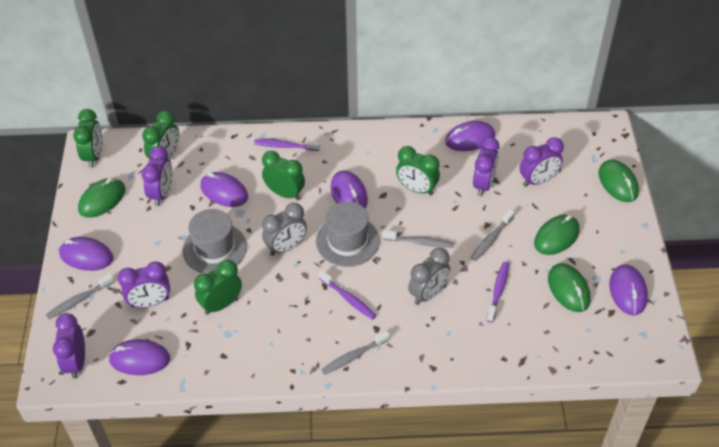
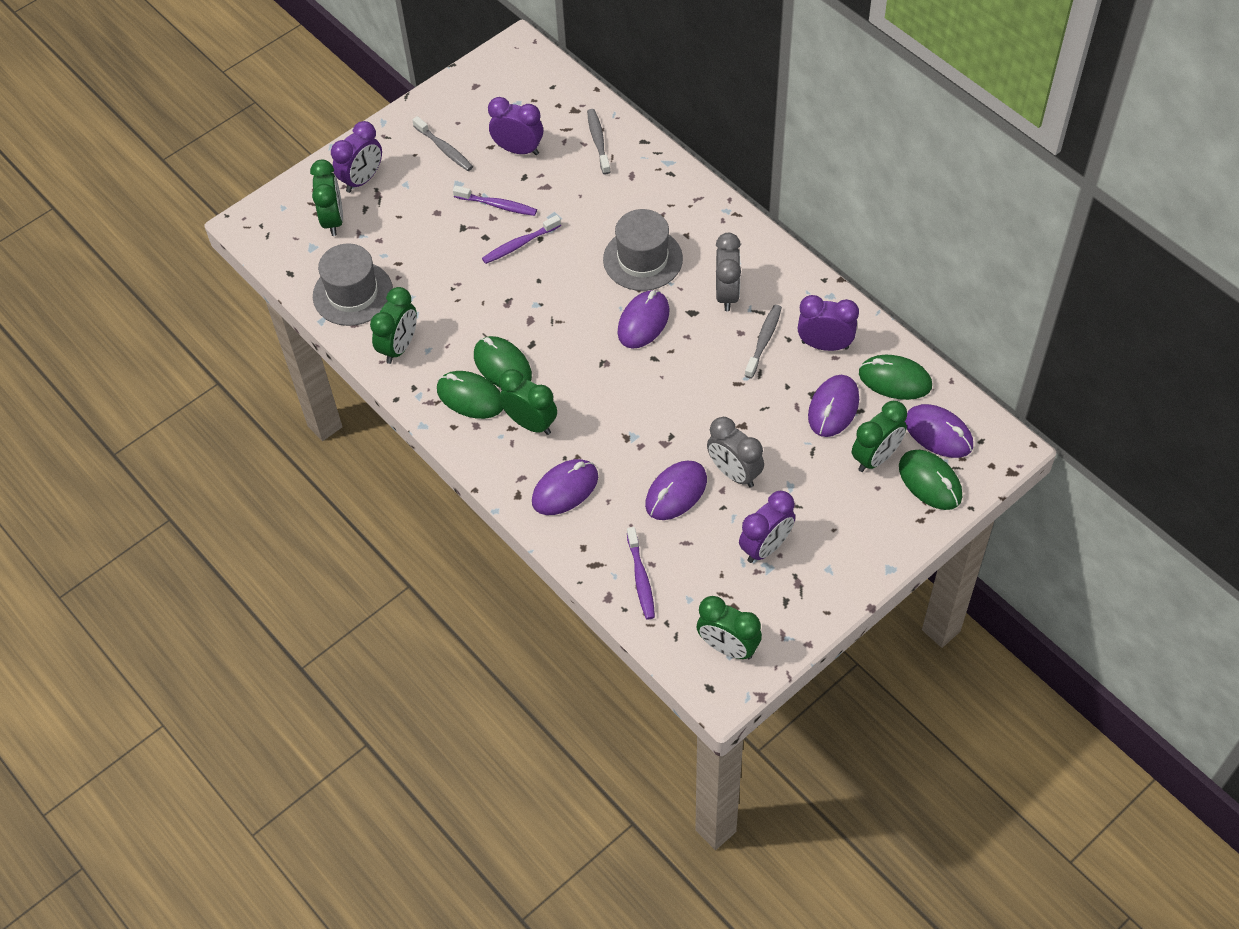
grey toothbrush: [46,273,115,319] [321,330,390,375] [382,230,454,248] [471,209,515,261] = 4 -> [412,116,473,171] [587,109,610,175] [744,305,782,379] = 3
purple clock: [53,313,85,379] [118,262,170,308] [141,146,173,206] [473,137,499,196] [520,137,564,187] = 5 -> [331,121,382,193] [488,97,543,155] [739,491,795,563] [798,295,859,351] = 4
purple mouse: [59,237,113,271] [108,339,170,375] [200,172,248,207] [331,170,368,208] [445,121,495,151] [609,264,648,315] = 6 -> [532,459,598,515] [617,290,670,349] [645,460,707,520] [808,375,859,437] [905,404,973,458] = 5

